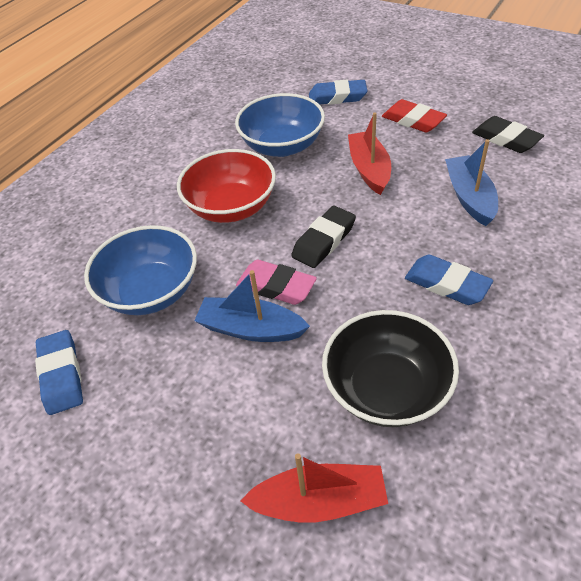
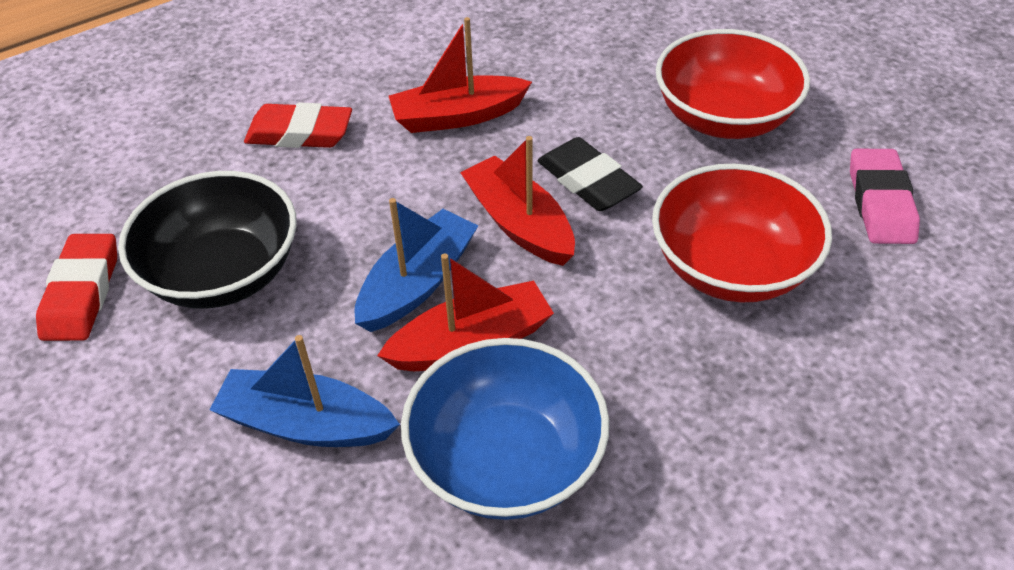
black eraser: [291,206,356,268] [472,116,544,153] = 2 -> [538,137,643,211] = 1
blue bowl: [84,225,197,315] [235,93,325,157] = 2 -> [401,338,609,520] = 1
blue eraser: [35,330,83,415] [309,80,367,105] [405,255,493,305] = 3 -> none = 0
red boat: [240,453,388,523] [348,112,391,195] = 2 -> [377,253,554,371] [389,17,532,133] [460,136,575,266] = 3
red bowl: [177,149,276,223] = 1 -> [652,164,832,302] [656,29,810,139] = 2
red eraser: [382,99,447,133] = 1 -> [36,234,117,341] [244,102,352,148] = 2

